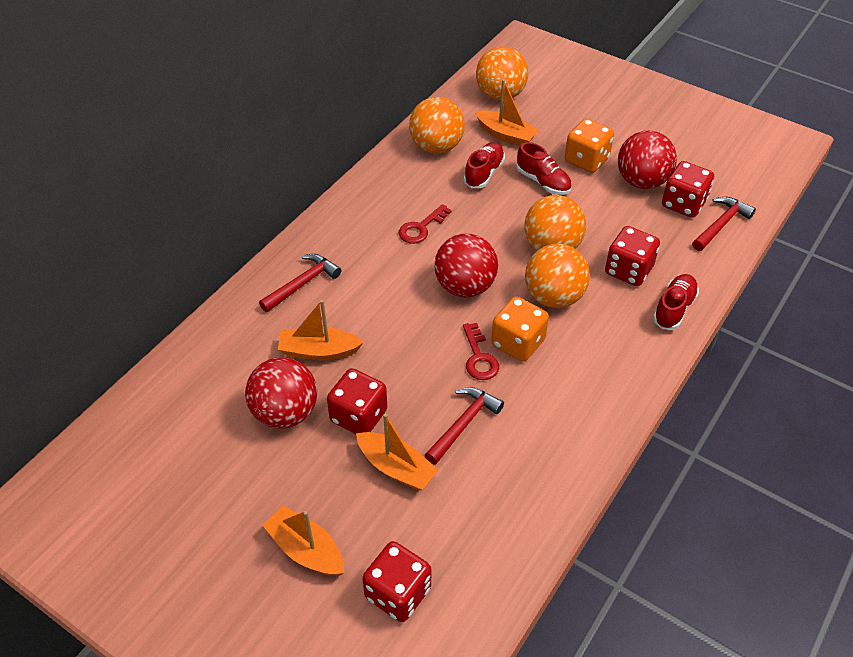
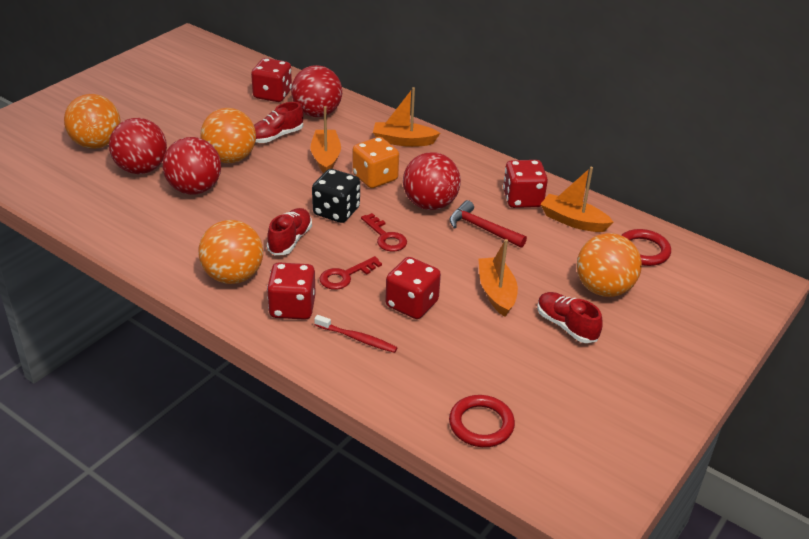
black dice: none = 0 -> [312,169,360,223] = 1
orange dice: [491,296,549,362] [565,118,614,173] = 2 -> [352,137,399,188] = 1
red ball: [245,357,317,429] [434,234,498,297] [618,131,677,189] = 3 -> [109,118,167,174] [162,137,221,195] [291,65,342,117] [403,152,461,210] = 4
red hammer: [259,254,341,312] [425,387,504,465] [692,197,756,251] = 3 -> [449,200,527,248] = 1
red ring: none = 0 -> [449,395,515,447] [621,229,671,266] = 2
red toothbrush: none = 0 -> [314,315,398,353] = 1

